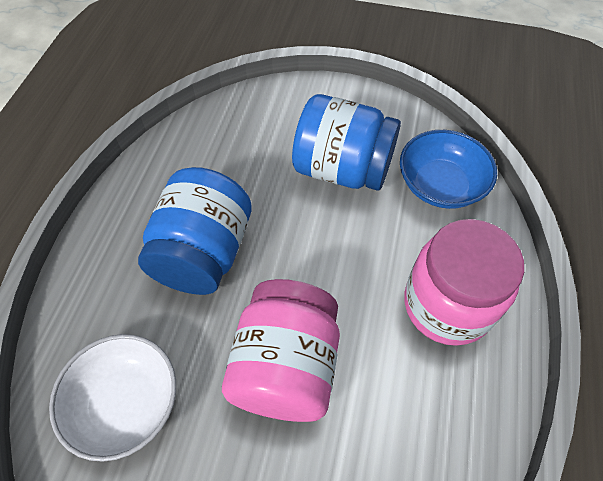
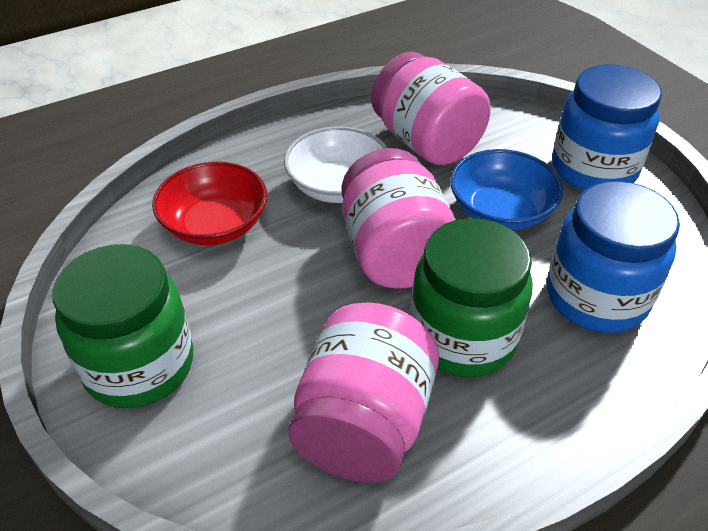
green jar: none = 0 -> [52,244,193,408] [410,218,533,377] = 2
pink jar: [222,279,340,422] [404,219,524,346] = 2 -> [288,302,439,483] [341,148,456,289] [371,52,491,165] = 3
red bowl: none = 0 -> [152,162,267,245] = 1

